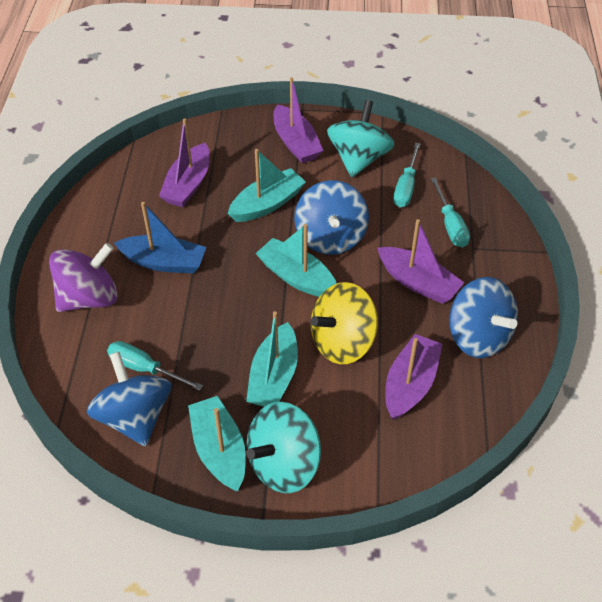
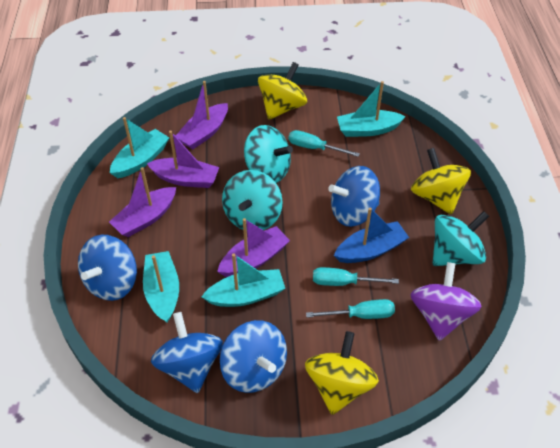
blue spinning top: [87,352,171,446] [294,180,369,255] [449,277,518,358] = 3 -> [78,235,137,301] [151,312,223,393] [220,320,287,393] [329,166,380,227] = 4
turquoise spinning top: [246,402,321,493] [327,100,395,177] = 2 -> [222,170,283,230] [244,125,293,183] [433,211,489,266] = 3
yellow spinning top: [311,282,378,364] = 1 -> [258,62,307,120] [305,331,379,415] [411,148,471,215] = 3

